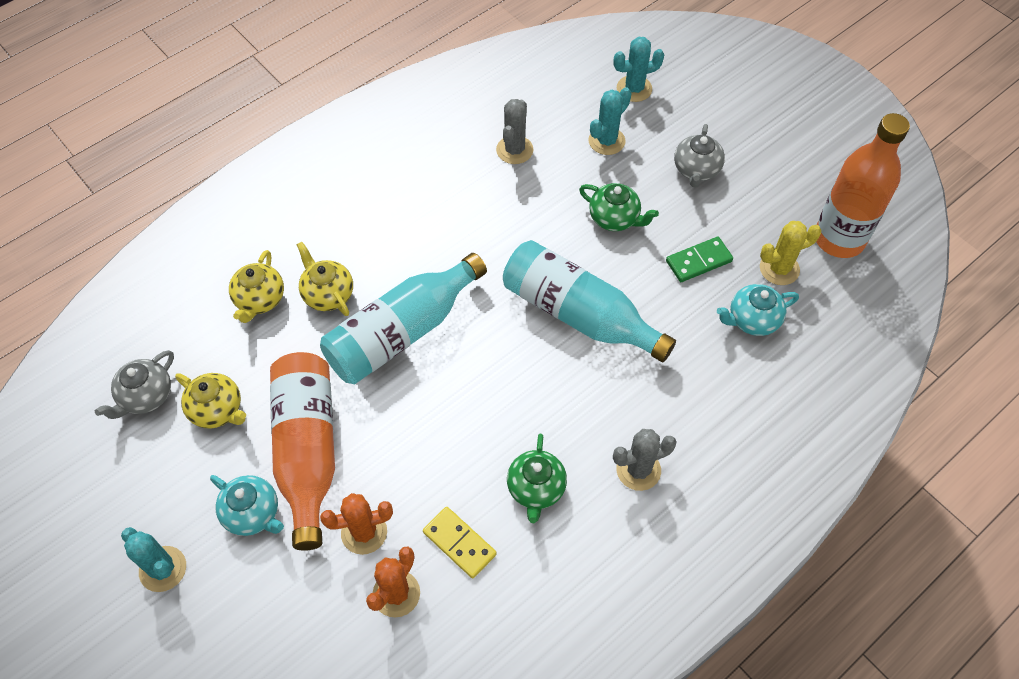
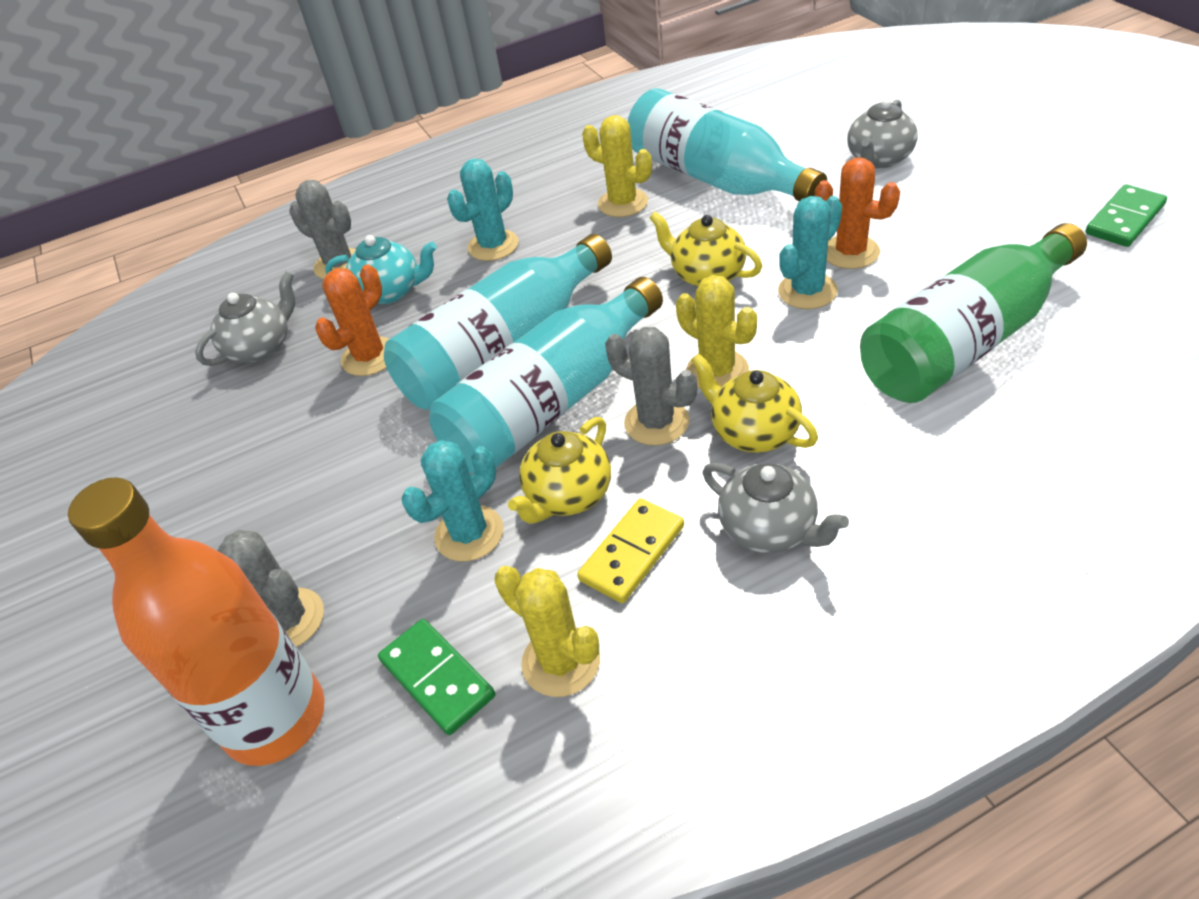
green bottle: none = 0 -> [860,223,1087,403] = 1
green domino: [666,237,733,282] = 1 -> [378,619,495,735] [1085,184,1167,247] = 2
green teapot: [507,434,567,523] [579,183,659,231] = 2 -> none = 0
grey cactus: [496,99,533,164] [613,429,677,491] = 2 -> [217,530,324,647] [289,180,356,279] [605,327,697,446] = 3
grey teapot: [95,350,174,419] [674,124,725,188] = 2 -> [195,271,295,366] [703,463,849,554] [847,98,918,168] = 3
orange bottle: [270,352,335,551] [816,113,910,258] = 2 -> [68,477,325,766] = 1
turquoise bottle: [320,253,487,384] [503,240,676,362] = 2 -> [384,234,612,410] [429,277,663,473] [627,88,827,201] = 3
turquoise teapot: [210,475,284,536] [717,284,799,336] = 2 -> [325,235,437,304] = 1
yellow cactus: [760,221,822,285] = 1 -> [494,566,600,697] [582,115,652,217] [676,275,757,389] = 3

